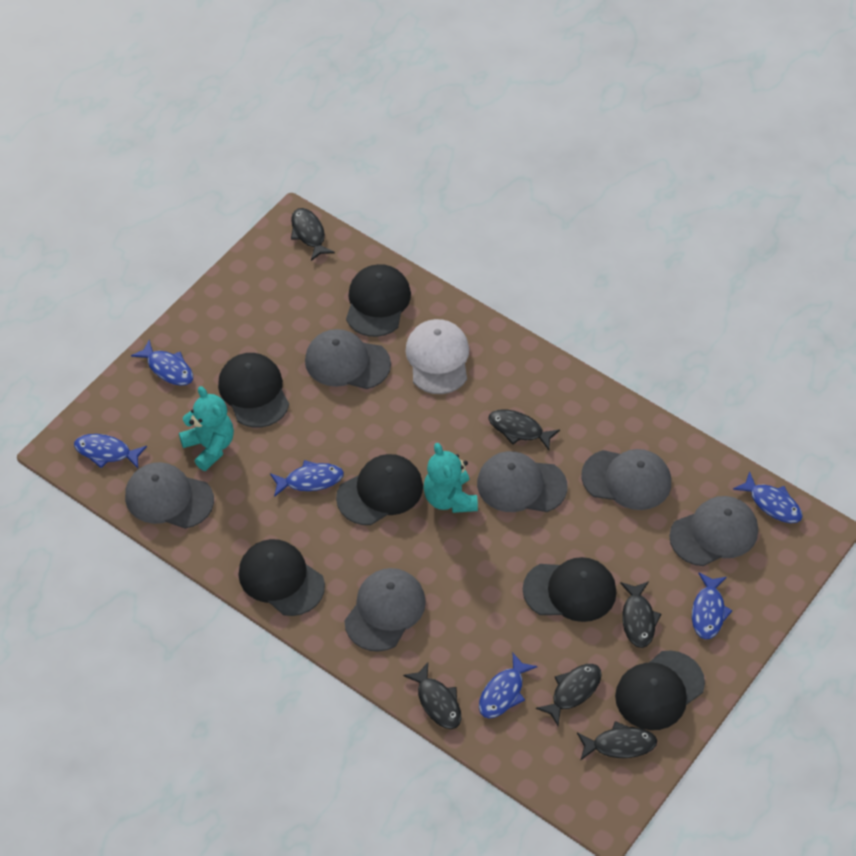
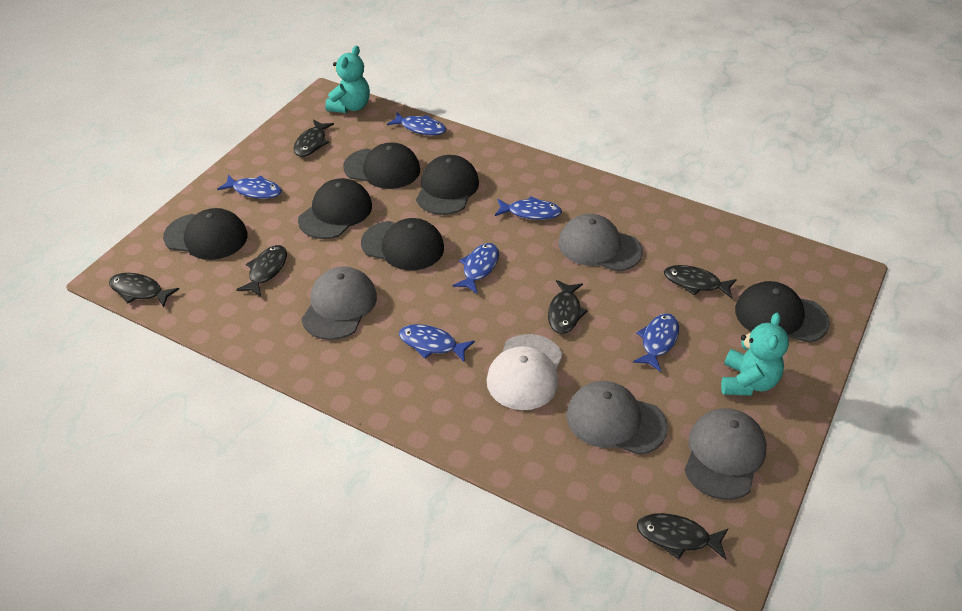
grey cap: [125,462,214,529] [305,329,391,389] [344,568,426,652] [477,451,567,512] [581,449,671,510] [669,496,758,566] = 6 -> [301,267,377,340] [559,214,643,271] [567,381,668,455] [684,408,767,500] = 4

